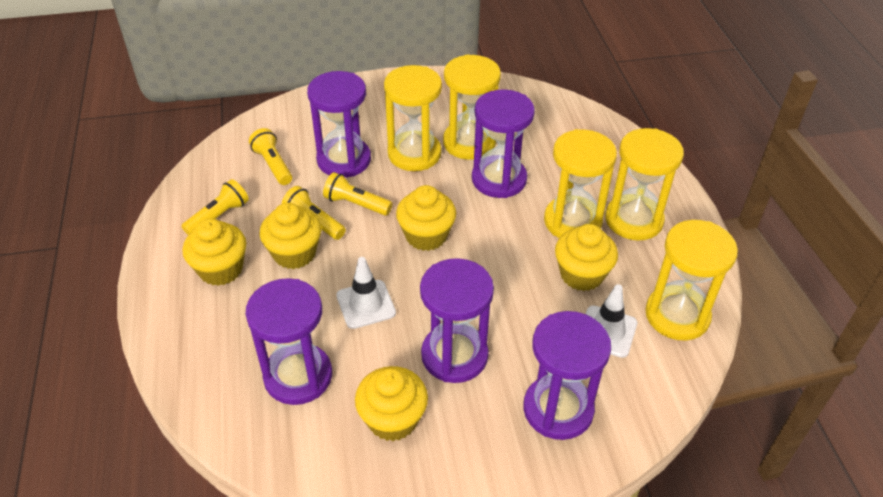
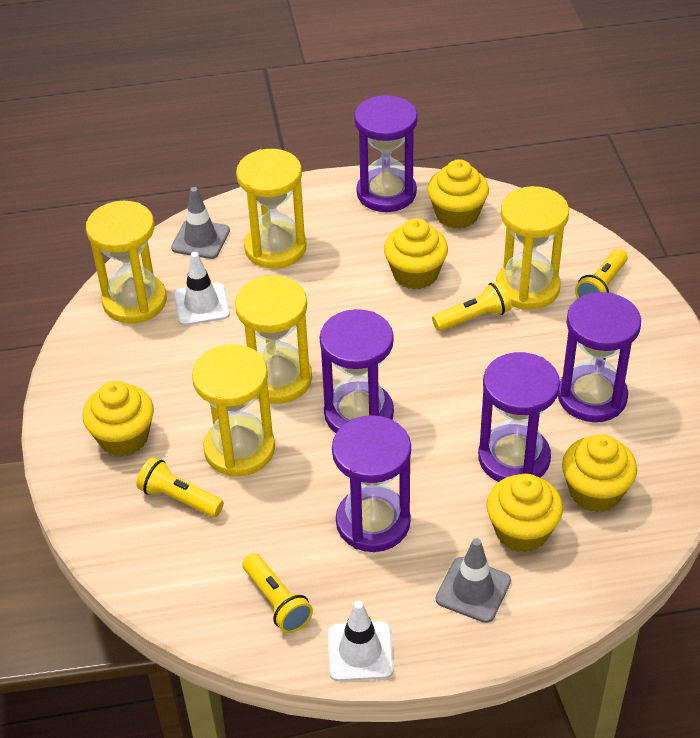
grey traffic cone: none = 0 -> [171,187,230,259] [436,538,511,623] = 2

